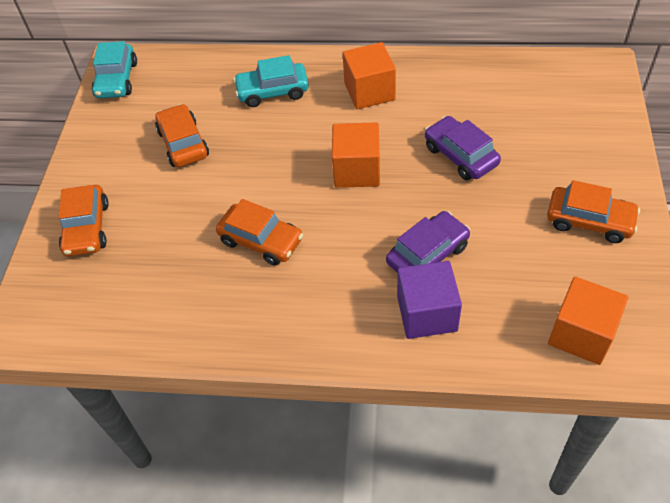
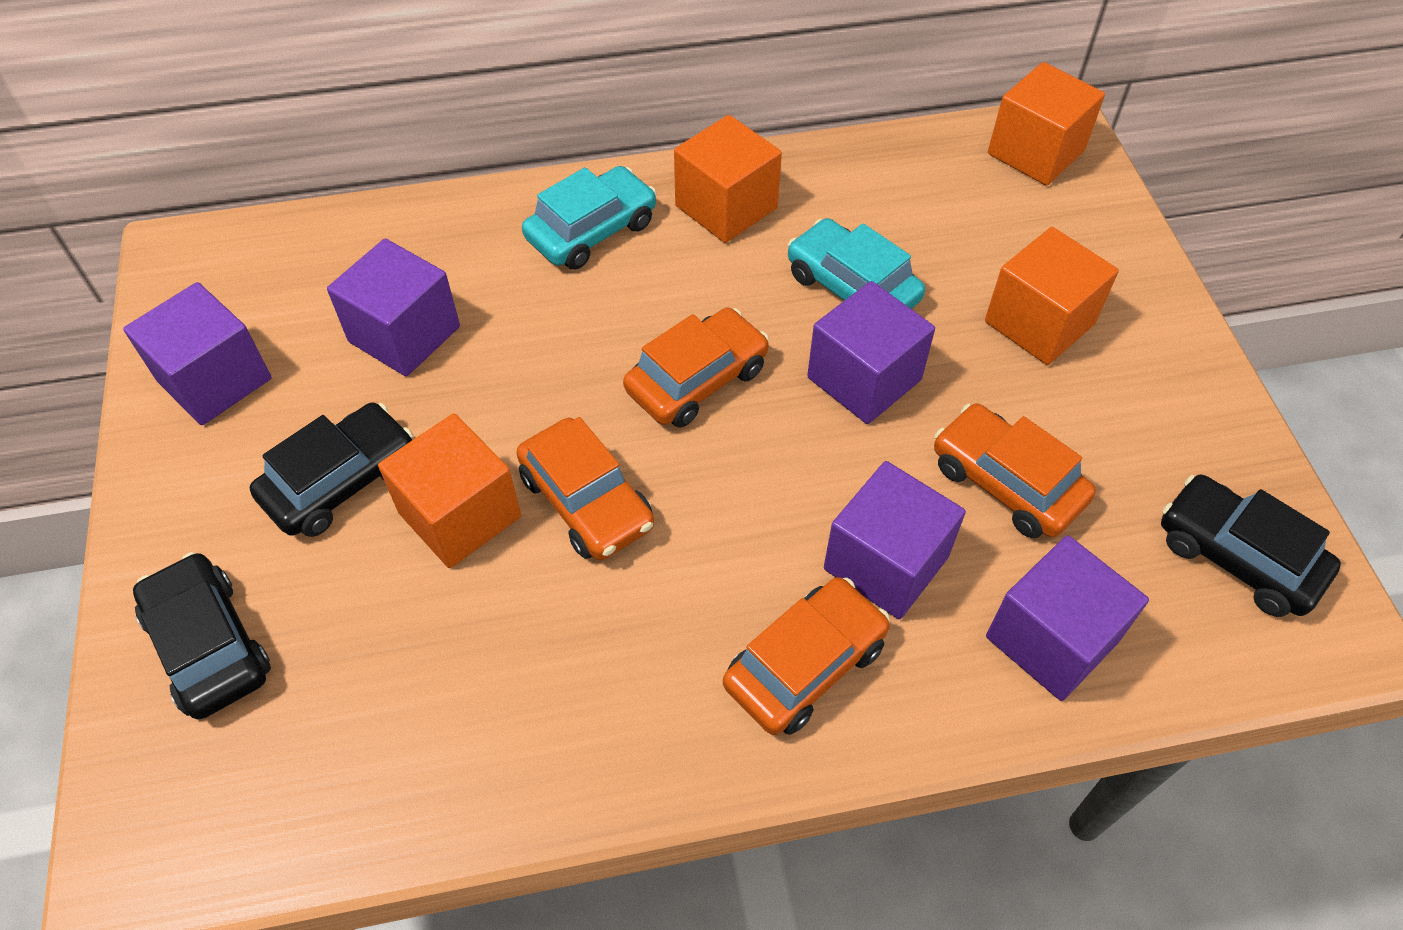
black car: none = 0 -> [133,552,271,719] [250,403,413,537] [1161,475,1341,617] = 3
orange cube: [332,122,380,188] [343,42,396,109] [548,277,628,365] = 3 -> [378,413,521,568] [674,115,782,243] [985,227,1119,365] [988,62,1105,186] = 4
purple car: [386,211,470,273] [425,116,501,180] = 2 -> none = 0
purple cube: [397,261,462,339] = 1 -> [123,282,272,425] [327,239,460,376] [807,281,935,424] [824,461,966,619] [986,535,1149,701] = 5

